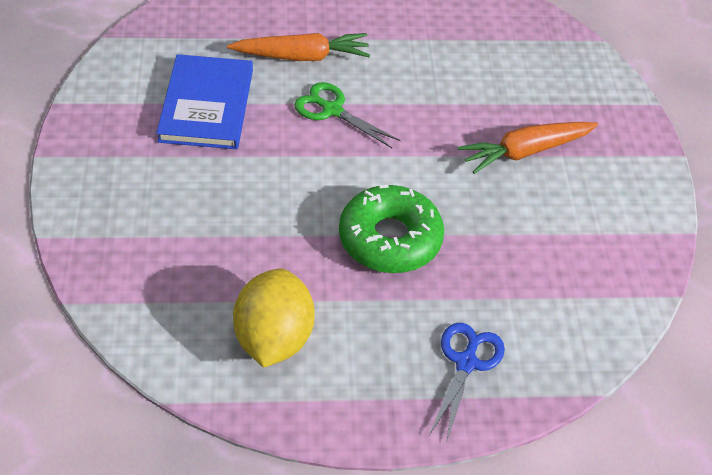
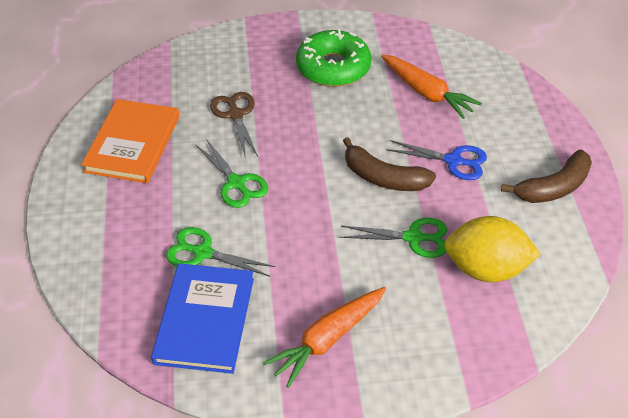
brown banana: none = 0 -> [343,137,436,191] [501,150,592,203] = 2
brown scissors: none = 0 -> [210,92,258,159] = 1
green scissors: [294,82,401,148] = 1 -> [166,227,275,277] [196,139,269,208] [340,218,447,258] = 3
orange book: none = 0 -> [81,99,179,183] = 1

